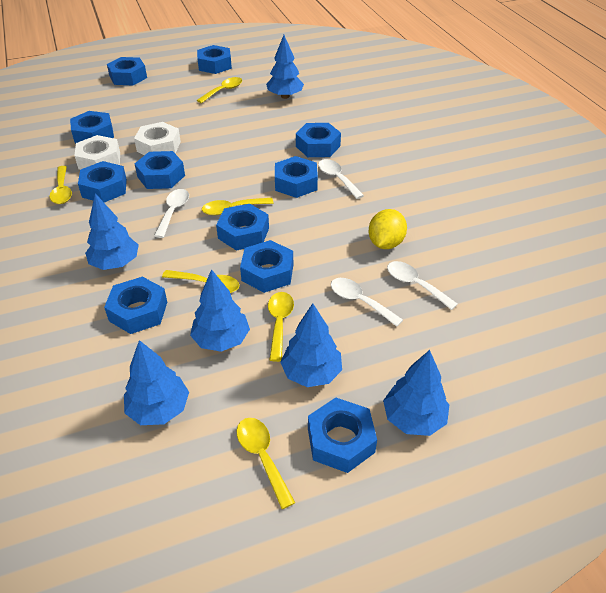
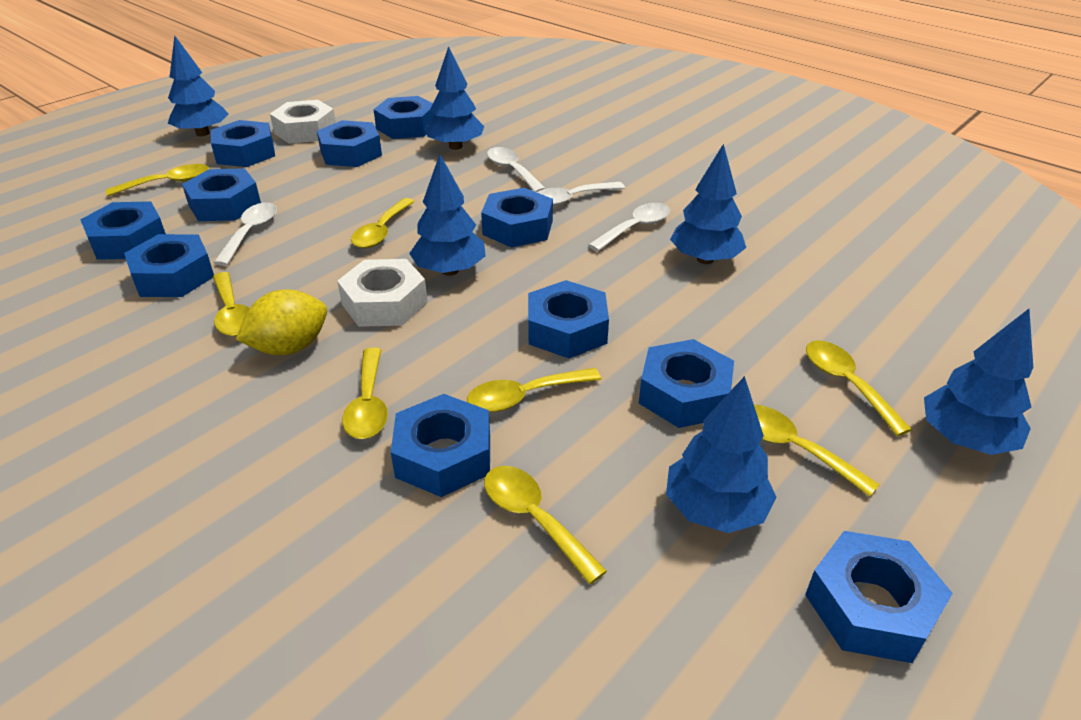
yellow spoon: [49,166,72,204] [162,270,239,293] [197,77,242,103] [202,198,274,215] [237,418,295,509] [268,292,294,362] = 6 -> [106,164,209,196] [213,272,250,336] [342,348,388,439] [351,198,415,248] [467,368,601,412] [484,466,607,584] [754,405,880,497] [806,340,912,436] = 8

